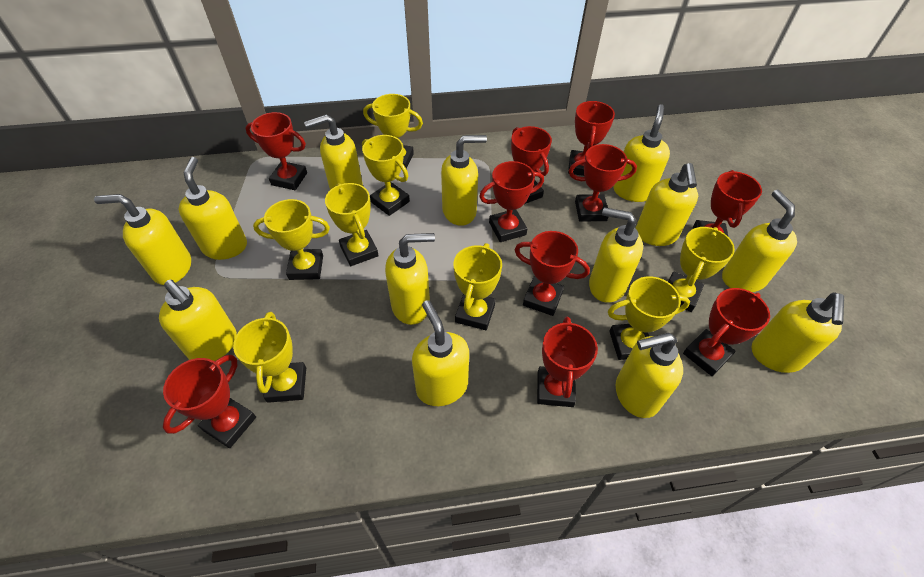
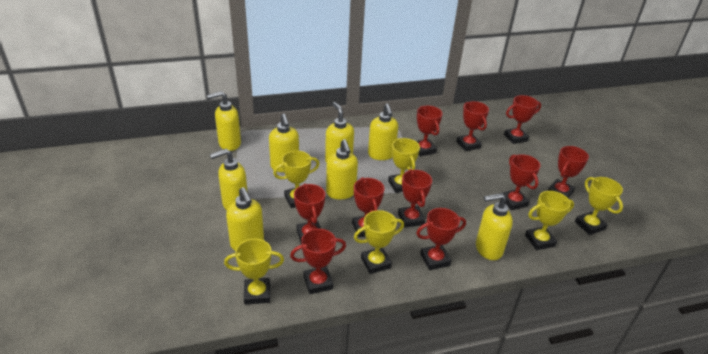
yellow soap dispenser: [94,194,191,285] [159,280,237,361] [179,157,247,260] [304,114,363,190] [385,233,435,325] [412,300,469,406] [441,135,487,226] [589,207,643,303] [613,104,670,202] [616,333,683,418] [635,163,698,246] [722,190,797,292] [752,293,844,373] = 13 -> [207,91,241,151] [210,149,248,210] [226,187,264,251] [269,114,299,172] [325,102,354,163] [326,139,358,200] [368,104,398,160] [476,193,513,260] = 8
yellow trophy: [233,312,306,403] [253,199,330,280] [325,183,379,266] [362,135,410,216] [363,94,423,169] [453,243,502,330] [608,276,690,360] [668,227,735,312] = 8 -> [224,239,284,305] [273,151,320,208] [354,210,404,274] [388,138,420,193] [525,191,574,250] [575,177,623,235] = 6

